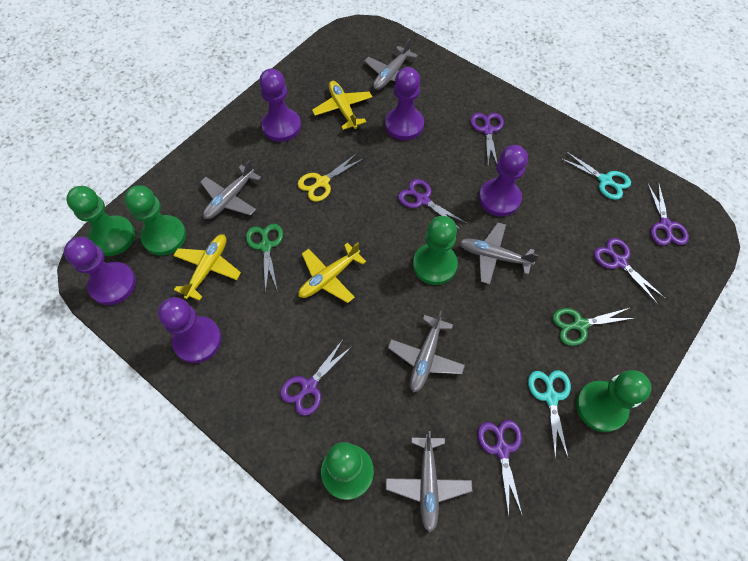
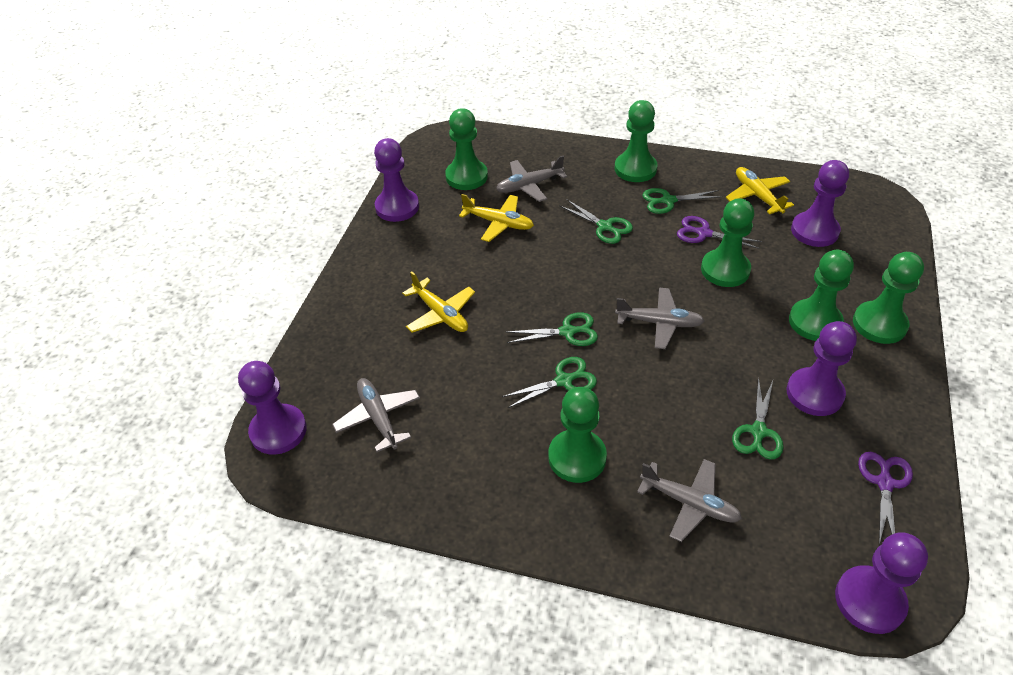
green pawn: [66,186,135,256] [124,185,186,256] [321,442,374,500] [413,216,458,285] [576,370,652,432] = 5 -> [445,108,488,190] [548,387,607,483] [615,100,658,182] [701,198,754,287] [789,250,854,341] [853,252,924,344] = 6
green scissors: [246,224,283,293] [553,308,635,346] = 2 -> [502,357,597,408] [507,312,598,346] [560,199,633,244] [642,188,723,214] [732,377,783,460] = 5
grey plane: [200,160,261,219] [364,39,418,90] [386,431,473,532] [388,310,465,392] [459,222,539,284] = 5 -> [332,378,420,452] [496,155,567,202] [615,287,705,349] [637,459,742,542] = 4
purple scissors: [280,340,351,416] [398,179,468,230] [470,113,504,164] [478,420,522,516] [594,238,665,304] [647,182,689,246] = 6 -> [677,216,762,249] [858,452,913,545] = 2
turquoise scissors: [528,370,571,460] [560,151,631,200] = 2 -> none = 0
yellow scissors: [298,153,363,202] = 1 -> none = 0

